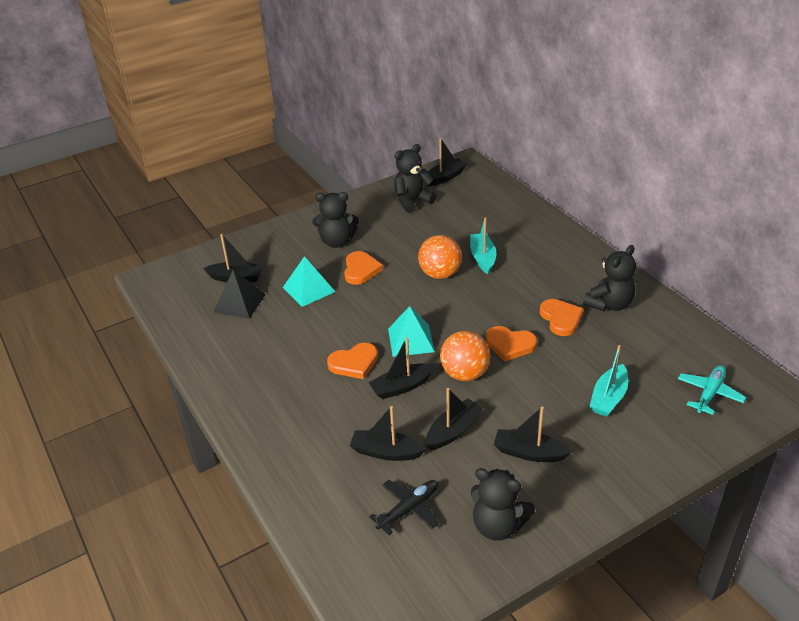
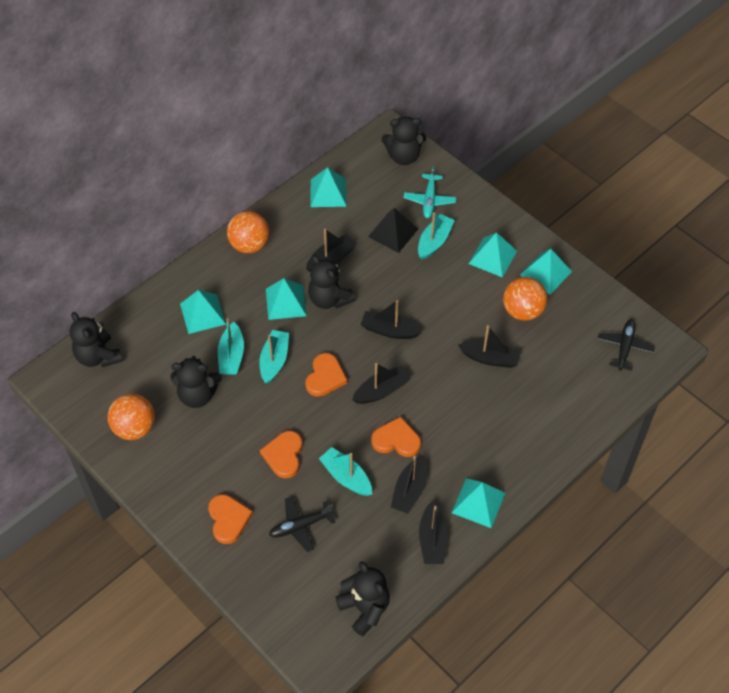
black plane: [369,480,439,535] = 1 -> [269,497,335,552] [597,319,655,371] = 2
black teddy bear: [313,192,359,248] [394,144,436,213] [471,468,535,540] [583,245,636,311] = 4 -> [70,312,123,367] [170,356,222,408] [308,255,355,309] [335,561,390,637] [381,116,426,165] = 5
orange ball: [418,235,462,279] [440,331,490,381] = 2 -> [108,394,155,440] [227,211,269,253] [503,277,547,321] = 3
turquoise boat: [470,217,496,274] [589,345,628,417] = 2 -> [218,318,244,375] [260,330,289,384] [319,447,372,496] [418,212,455,260] = 4
turquoise pyramid: [283,256,335,307] [388,306,435,357] = 2 -> [180,290,226,334] [266,278,307,320] [310,167,347,207] [452,478,505,528] [468,232,517,277] [520,249,572,295] = 6

